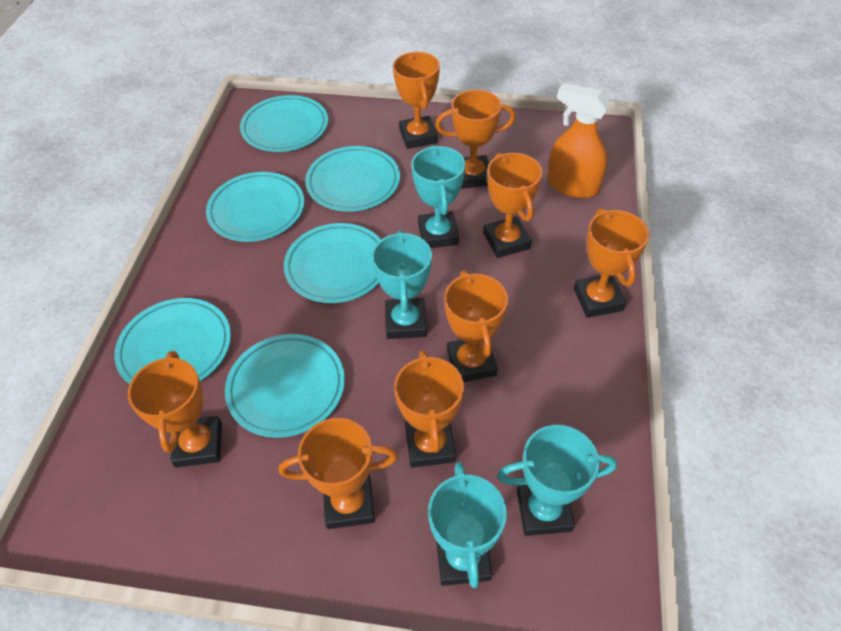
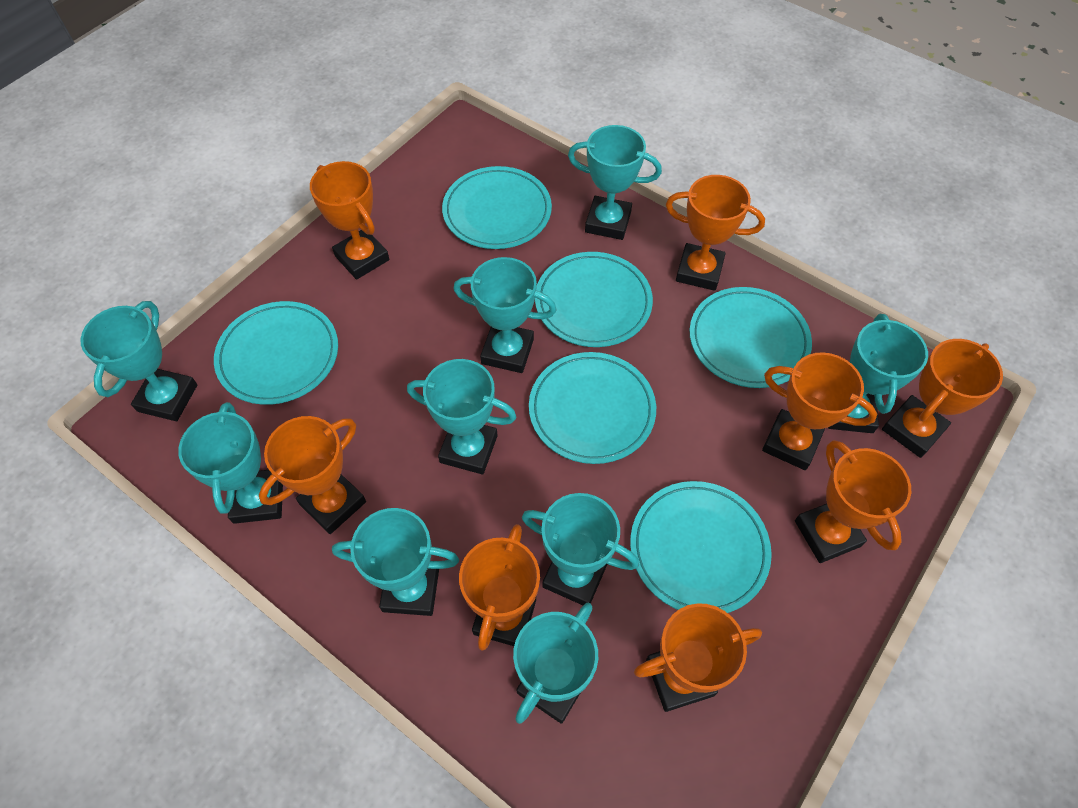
orange spray bottle: [547,83,611,198] = 1 -> none = 0
turquoise trophy: [372,230,432,339] [411,145,465,248] [428,462,507,588] [497,425,617,536] = 4 -> [81,301,197,421] [178,402,283,524] [332,508,459,616] [407,359,516,474] [454,257,556,373] [513,603,598,724] [522,493,639,605] [568,125,662,240] [828,314,928,433] = 9

